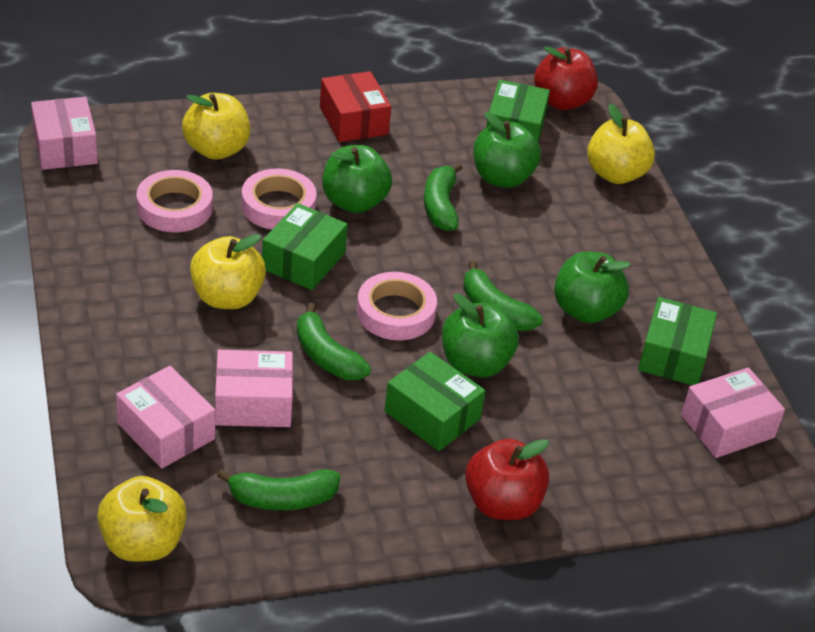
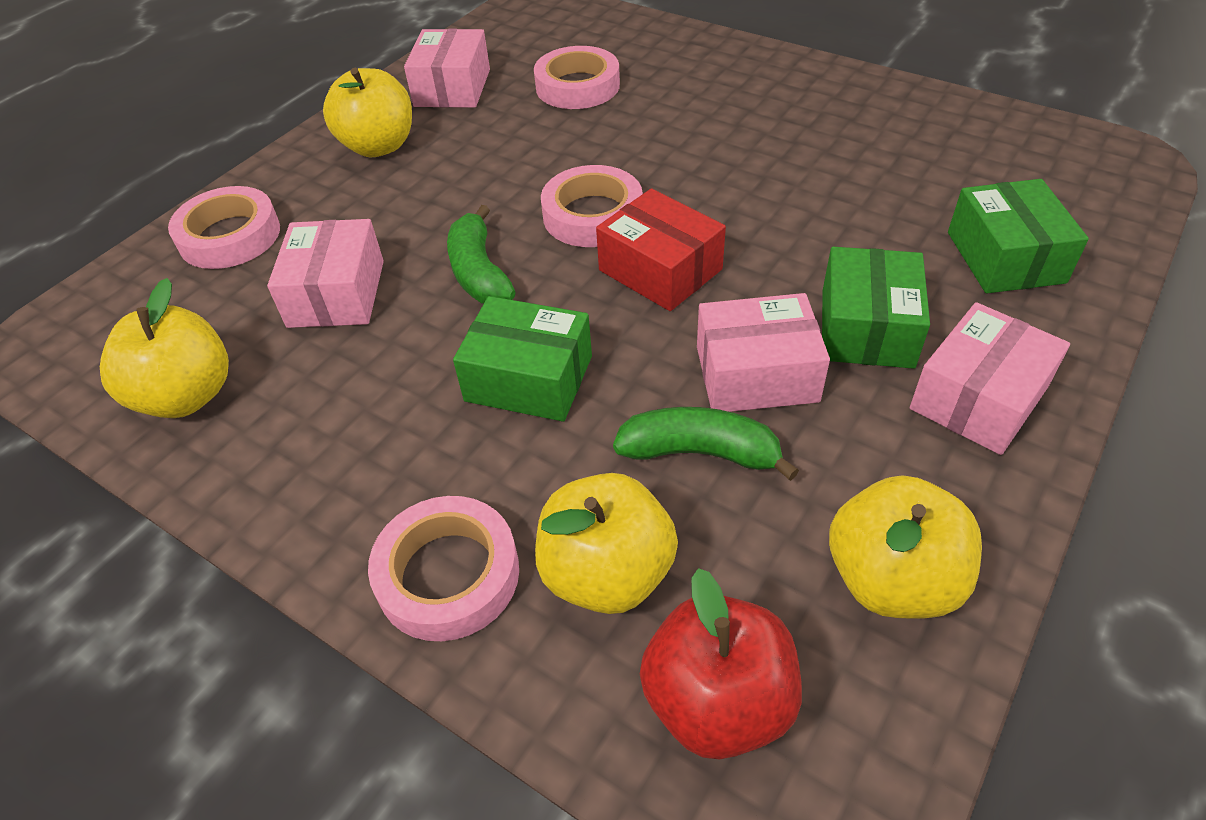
green apple: [323,145,392,213] [442,294,519,378] [473,112,541,188] [554,252,631,323] = 4 -> none = 0
green banana: [217,469,340,510] [297,303,371,380] [424,162,463,231] [463,260,543,331] = 4 -> [447,205,516,304] [613,407,799,481] = 2
green box: [262,203,348,290] [384,352,485,451] [486,80,550,142] [638,297,717,385] = 4 -> [453,296,592,422] [822,247,930,369] [948,179,1089,293] = 3
pink tape: [137,170,213,232] [241,169,317,230] [357,272,437,340] = 3 -> [168,186,280,269] [368,496,519,641] [534,46,620,109] [541,165,643,247] = 4
red apple: [465,439,549,520] [534,46,598,110] = 2 -> [640,568,802,760] = 1

